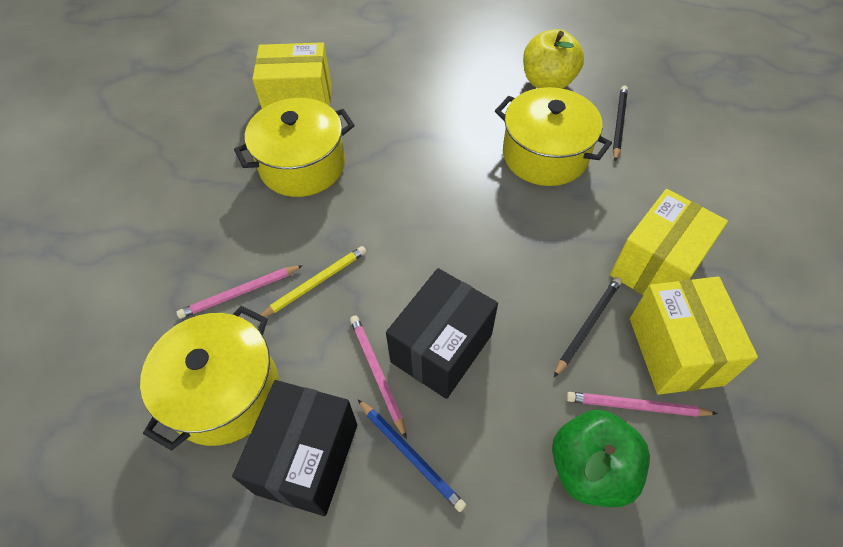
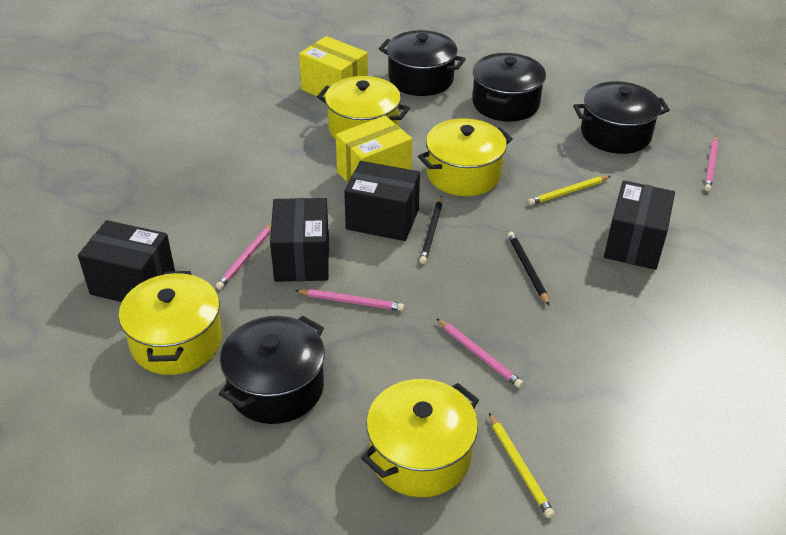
black box: [232,380,357,516] [386,268,498,399] = 2 -> [78,220,175,302] [270,198,329,282] [344,161,420,241] [604,180,675,270] = 4
black pot: none = 0 -> [219,316,325,424] [379,30,466,96] [472,53,546,122] [573,81,670,154] = 4
blue pencil: [358,400,466,512] = 1 -> none = 0
green apple: [552,410,650,507] = 1 -> none = 0
pink pencil: [177,265,303,319] [350,315,407,439] [566,392,718,417] = 3 -> [216,224,271,290] [295,289,404,311] [436,318,523,388] [704,136,718,191] = 4
yellow apple: [523,29,584,89] = 1 -> none = 0
yellow box: [252,42,332,109] [610,189,728,295] [630,277,758,395] = 3 -> [299,36,368,98] [336,116,412,183] = 2
yellow pencil: [260,246,366,317] = 1 -> [489,413,555,518] [528,176,611,205] = 2
yellow pot: [140,306,279,451] [234,98,354,197] [495,87,612,186] = 3 -> [119,271,222,375] [317,76,410,140] [361,379,479,497] [418,118,513,196] = 4

